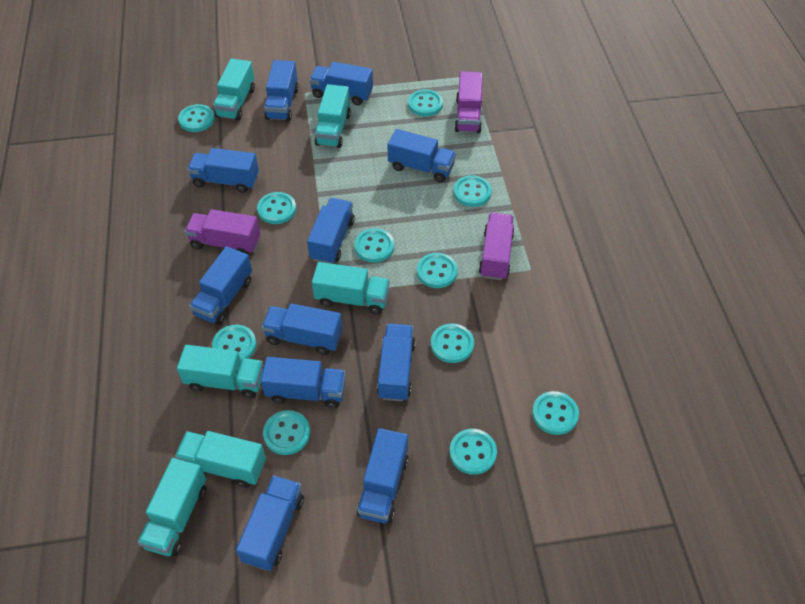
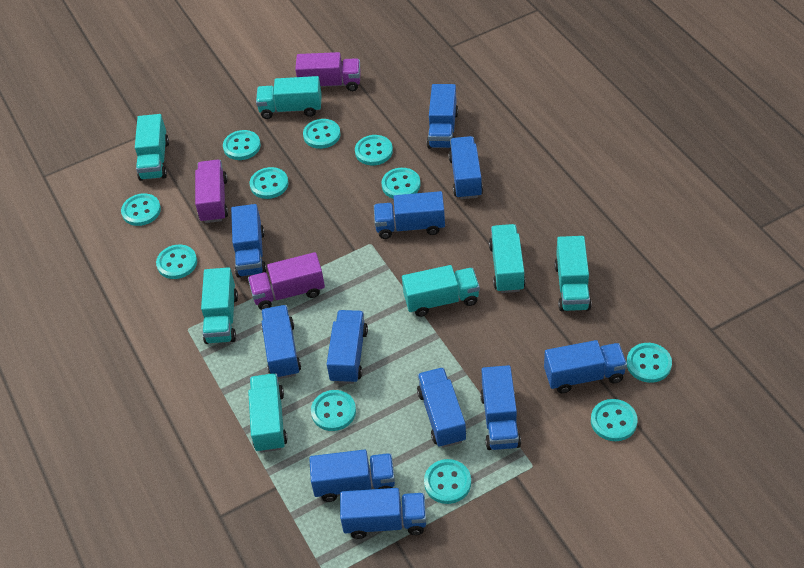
turquoise truck: [137,458,206,557] [175,431,266,488] [177,345,263,398] [213,59,255,121] [312,262,390,314] [315,84,351,148] = 6 -> [135,114,169,181] [201,267,238,344] [248,373,288,453] [256,76,322,119] [402,265,480,317] [489,224,526,293] [554,236,592,311] = 7

